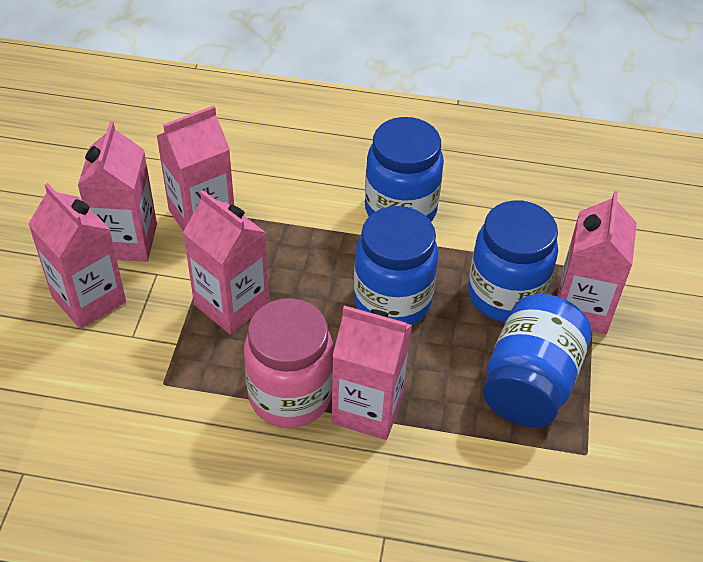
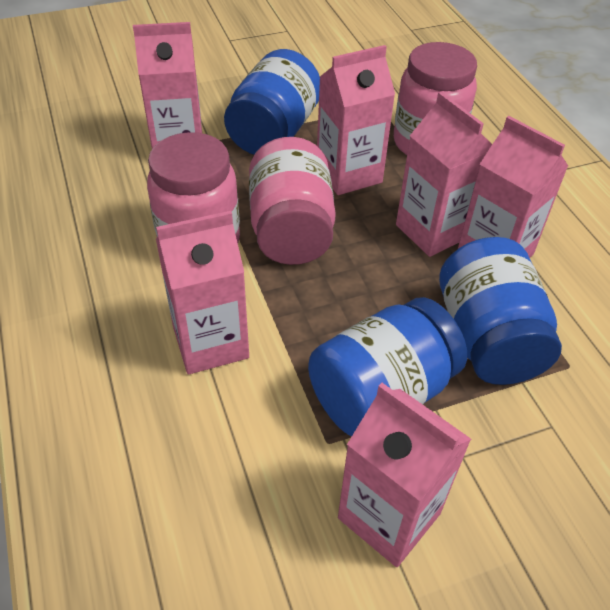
blue jar: [354,206,438,325] [365,117,444,222] [468,200,558,322] [483,294,591,427] = 4 -> [224,49,320,155] [308,297,467,436] [439,237,562,385] = 3
pink jar: [244,298,333,428] = 1 -> [147,132,240,243] [249,137,336,265] [394,42,477,155] = 3

